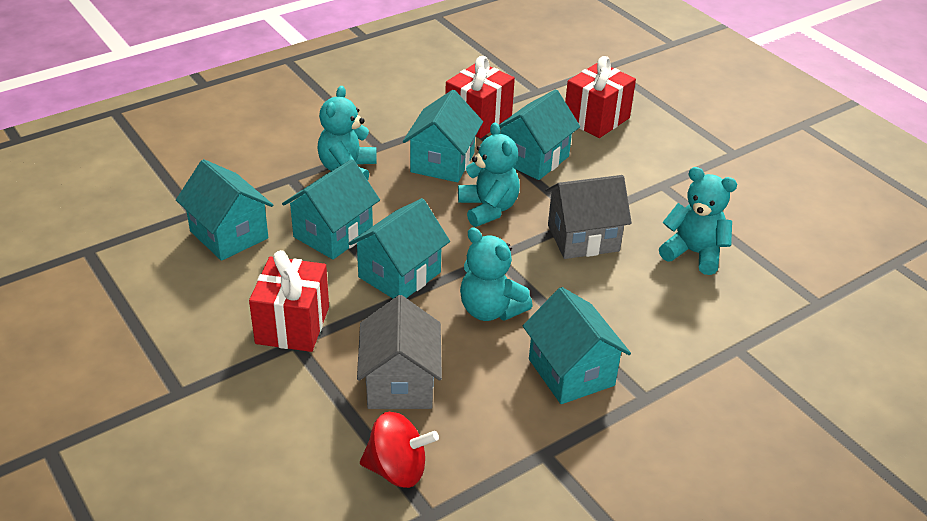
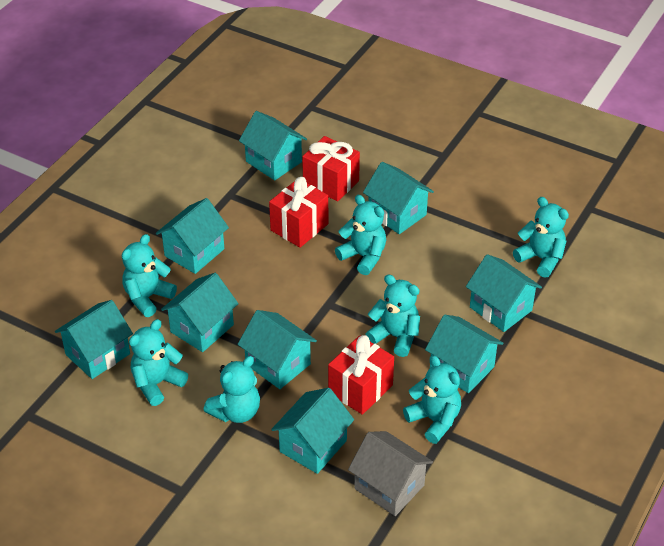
grey house: [357,295,442,409] [545,175,632,259] = 2 -> [348,431,433,516] = 1
red spinning top: [360,412,439,488] = 1 -> none = 0
turquoise house: [176,159,273,261] [282,159,380,260] [348,198,450,299] [403,90,483,182] [499,89,580,180] [523,287,631,404] = 6 -> [55,300,133,379] [156,198,229,274] [161,273,239,352] [238,310,317,389] [239,111,307,180] [271,388,354,474] [363,162,434,234] [425,314,503,393] [466,254,542,332] = 9
turquoise teddy bear: [317,86,377,180] [458,122,520,227] [460,227,533,321] [659,167,737,275] = 4 -> [122,234,177,317] [129,319,188,406] [204,356,260,423] [335,195,386,275] [365,274,420,357] [403,355,461,444] [513,197,569,278] = 7

